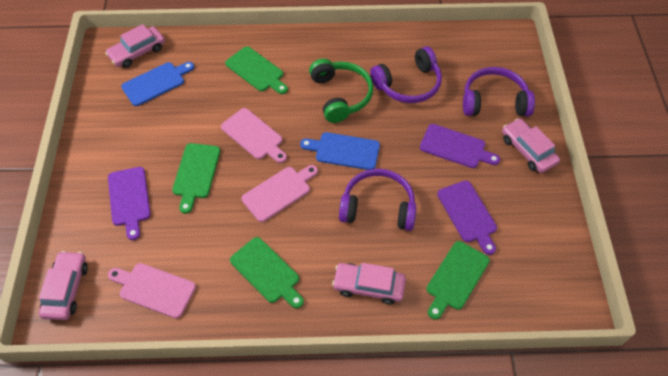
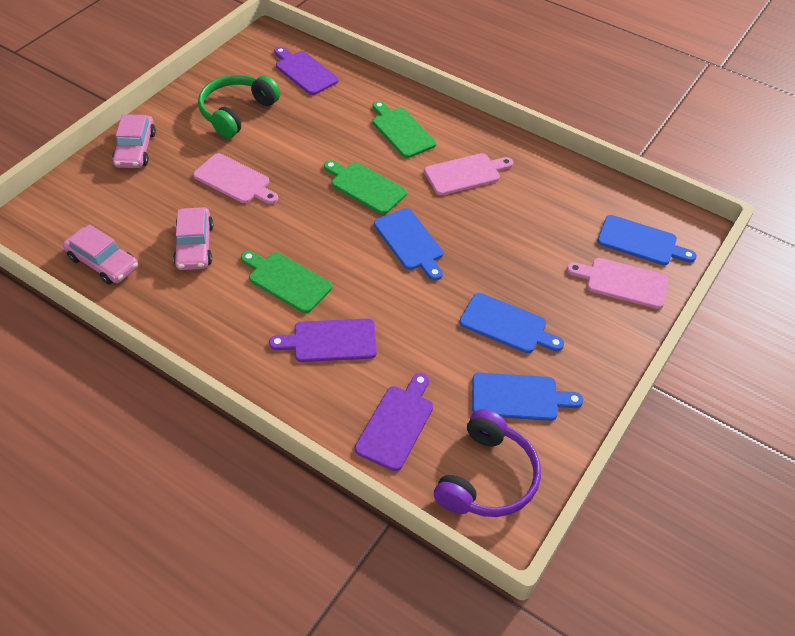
blue cutting board: [121,62,194,106] [300,132,380,170] = 2 -> [374,208,443,281] [459,293,564,353] [472,372,583,421] [597,215,697,265] = 4
green cutting board: [172,143,220,214] [225,46,288,94] [230,237,304,309] [426,241,490,320] = 4 -> [241,251,332,313] [324,160,407,214] [372,101,436,158] = 3
pink car: [39,251,88,320] [105,24,165,68] [332,263,406,304] [502,118,560,173] = 4 -> [63,224,138,285] [112,114,156,168] [173,207,213,270] = 3
purple headphones: [339,169,416,231] [370,46,442,103] [463,67,535,116] = 3 -> [434,409,541,517] = 1

